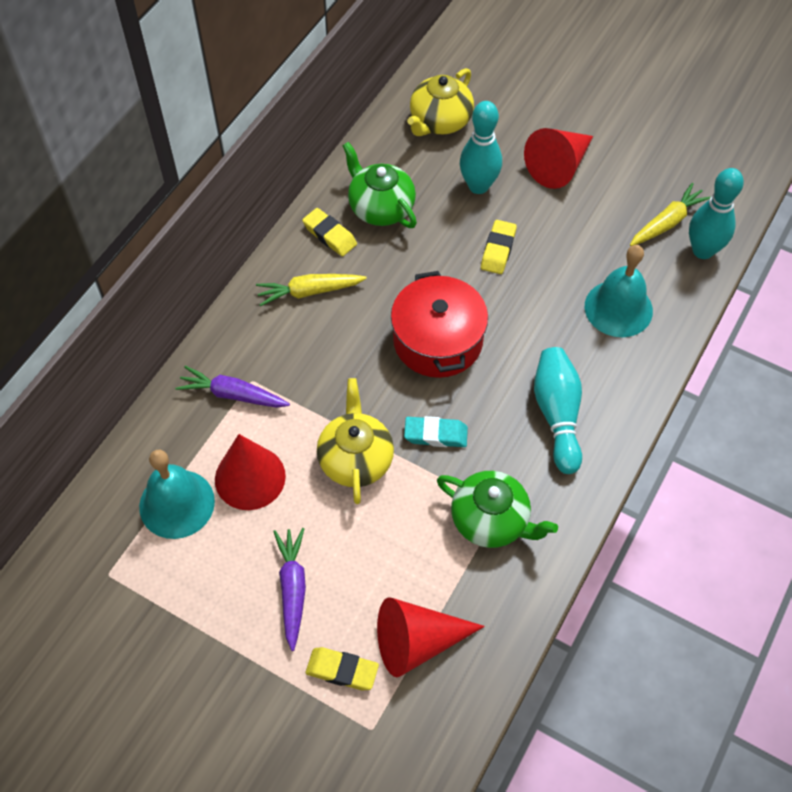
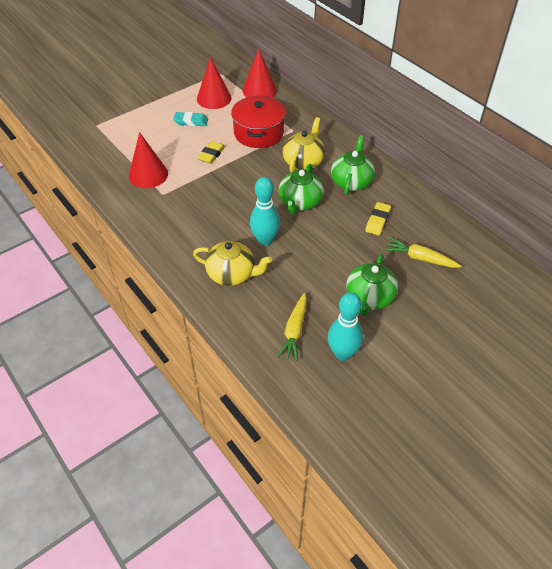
green teapot: [342,142,417,228] [437,471,558,548] = 2 -> [279,164,324,214] [331,135,375,195] [346,254,398,316] = 3
purple carrot: [175,366,290,408] [273,528,306,651] = 2 -> none = 0
turquoise bell: [139,450,215,539] [585,245,653,337] = 2 -> none = 0
turquoise bowling pin: [460,101,502,194] [534,347,582,474] [689,168,744,259] = 3 -> [250,177,280,246] [328,292,363,361] = 2
yellow eraser: [302,208,357,256] [306,647,379,690] [481,220,517,274] = 3 -> [197,141,225,164] [365,202,391,235] = 2

